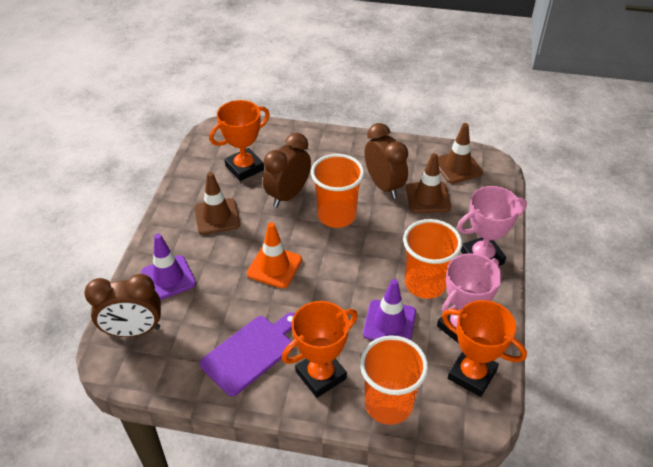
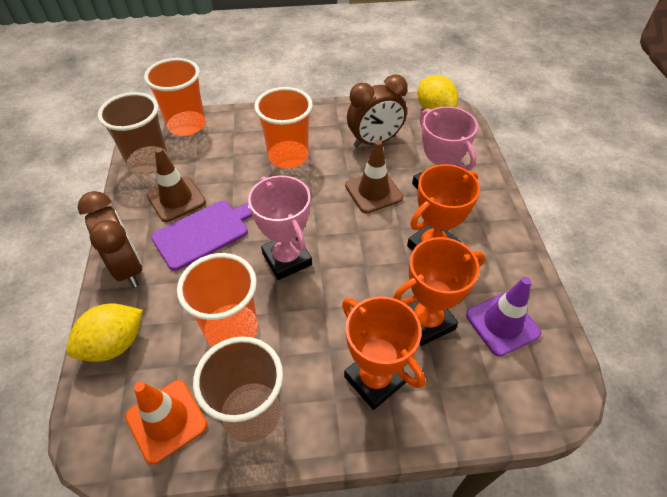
brown clock: [84,274,161,337] [263,133,311,207] [365,123,408,199] = 3 -> [77,191,142,287] [347,75,408,148] = 2
brown cup: none = 0 -> [98,92,168,174] [193,336,283,442] = 2
brown traffic cone: [194,172,240,235] [406,153,451,213] [438,123,483,184] = 3 -> [147,147,206,222] [345,140,403,213] = 2
purple traffic cone: [141,234,196,300] [363,279,416,340] = 2 -> [466,277,541,357] = 1
yellow lemon: none = 0 -> [66,303,143,362] [417,75,458,110] = 2

